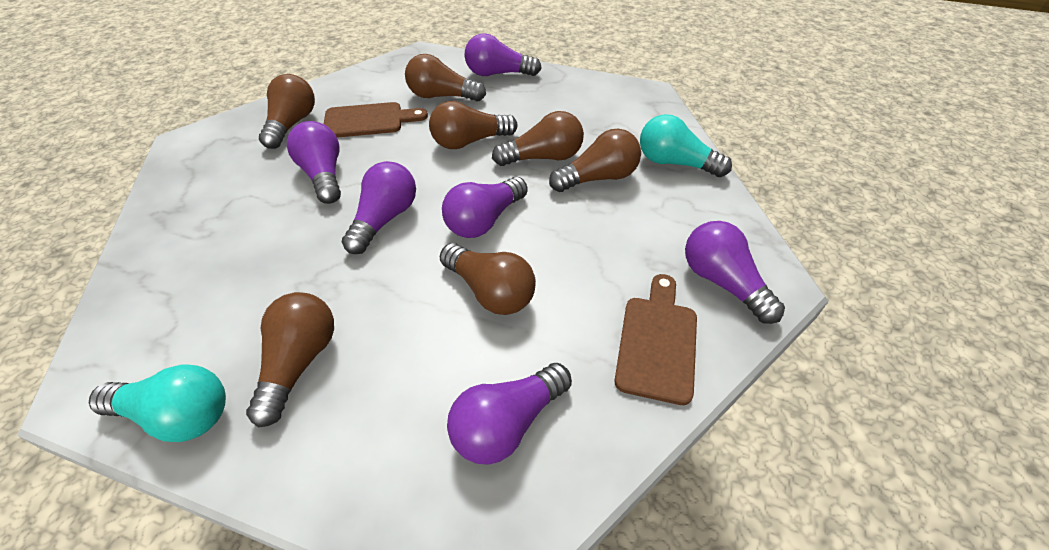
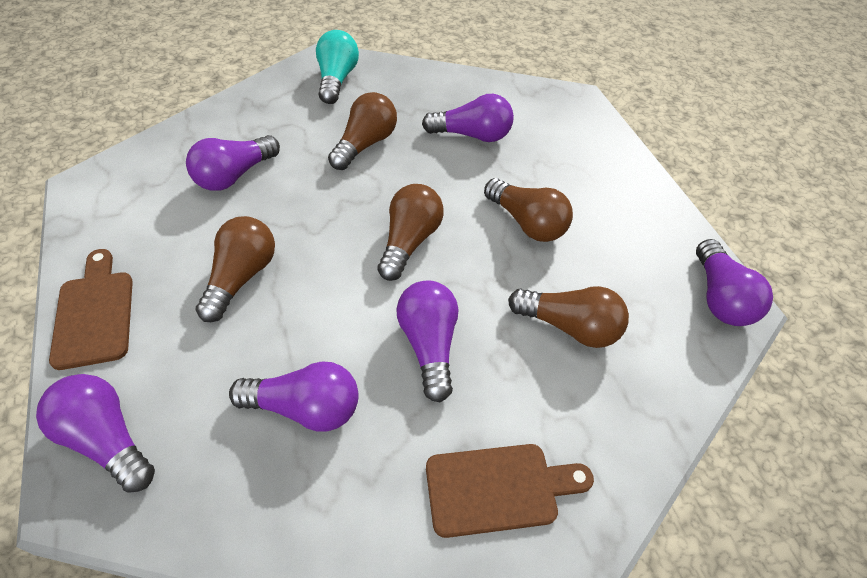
brown light bulb: [246,292,334,428] [259,74,315,149] [405,54,486,101] [429,101,518,149] [440,243,536,315] [492,111,584,166] [549,129,641,192] = 7 -> [195,216,275,322] [328,92,397,170] [377,184,444,281] [484,178,573,242] [508,286,629,348] = 5
turquoise light bulb: [89,365,226,442] [640,114,732,177] = 2 -> [316,30,359,104] = 1

